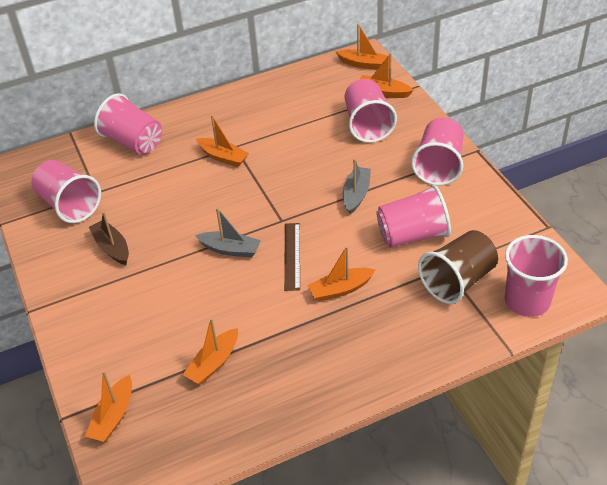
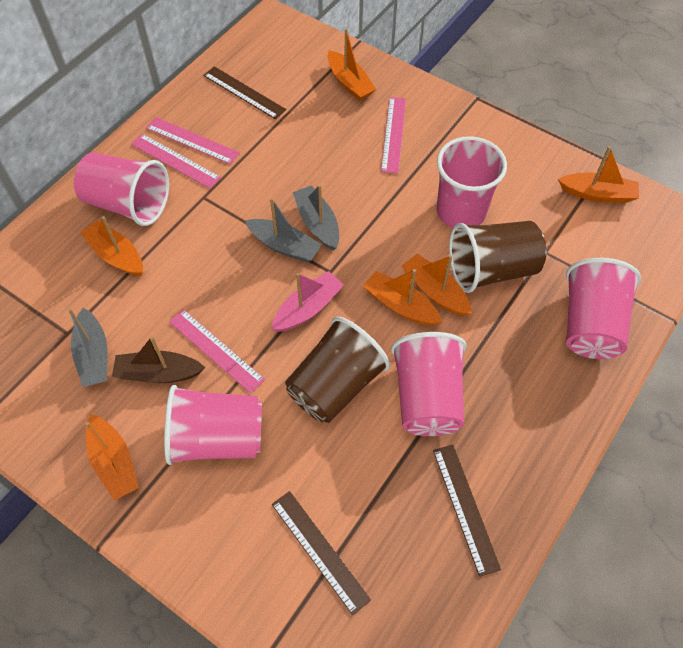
brown cup: [418,230,498,304] = 1 -> [285,317,390,423] [449,221,547,293] = 2
brown ruler: [284,223,300,291] = 1 -> [203,66,286,119] [272,491,371,615] [433,445,501,577] = 3
grey boat: [195,208,261,257] [343,158,371,214] = 2 -> [68,308,108,387] [245,198,322,262] [293,185,339,250] = 3
pink boat: none = 0 -> [271,271,344,332] = 1
pink cup: [31,160,101,223] [94,93,162,155] [345,79,397,143] [376,185,451,248] [411,117,464,186] [505,235,568,317] = 6 -> [74,152,169,226] [164,385,262,465] [391,332,467,436] [437,136,507,228] [566,258,641,359] = 5
pink ruler: none = 0 -> [131,134,221,189] [146,117,240,165] [169,309,265,393] [381,97,406,174] = 4

